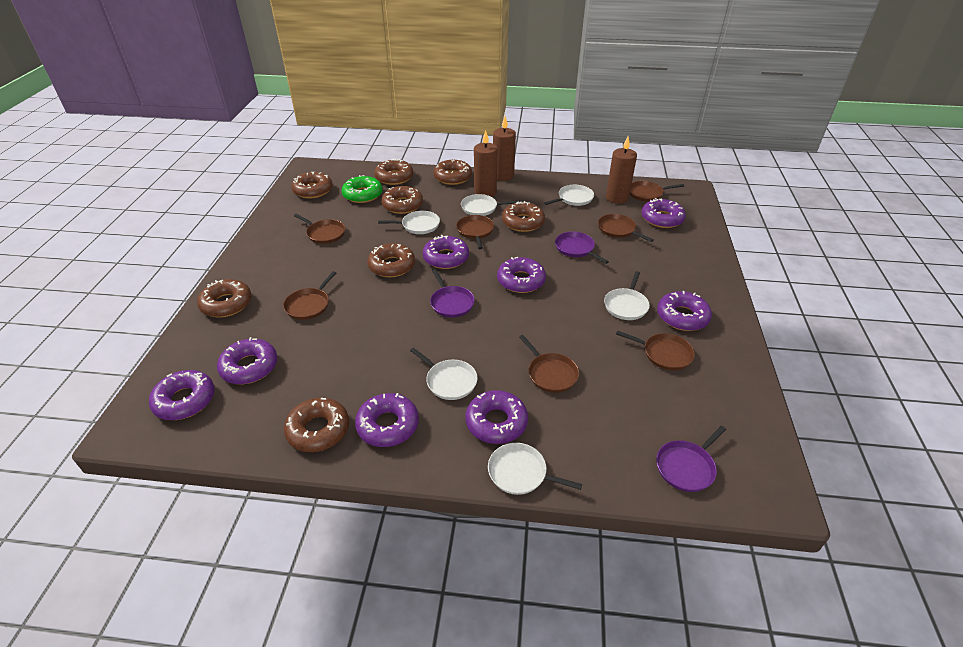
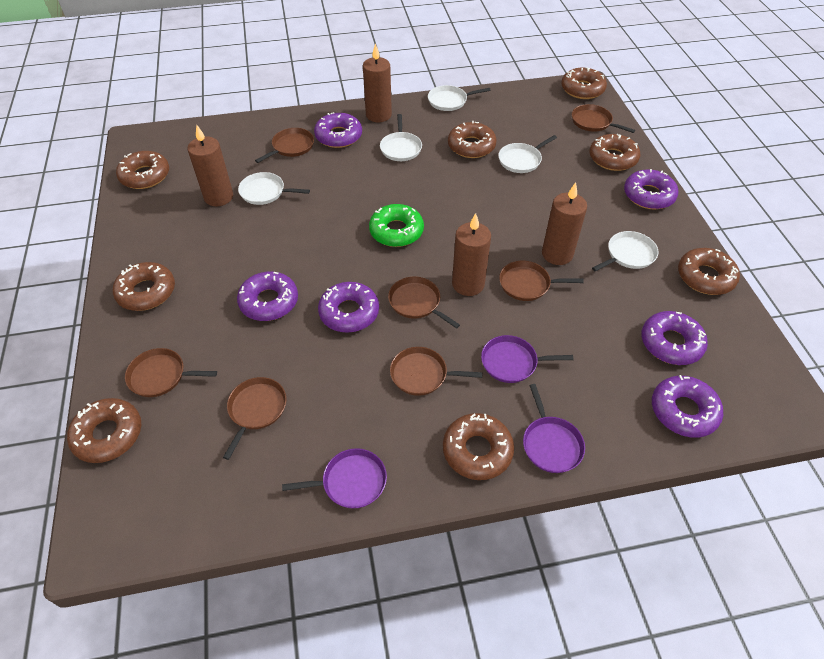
brown candle: [474,130,497,197] [493,116,516,181] [606,136,637,204] = 3 -> [187,124,233,206] [363,43,392,122] [452,213,491,296] [542,182,587,265] = 4
purple donut: [149,370,215,420] [217,337,277,384] [355,393,419,447] [423,235,469,269] [466,390,528,444] [497,257,546,293] [641,198,686,228] [657,291,712,331] = 8 -> [237,272,298,321] [314,112,362,148] [318,282,379,333] [624,169,678,209] [641,311,708,365] [652,375,723,438] = 6
white pan: [378,211,440,234] [410,348,478,400] [461,194,520,216] [488,443,582,495] [544,185,594,206] [604,271,650,320] = 6 -> [238,172,310,205] [380,114,422,161] [428,85,491,111] [498,135,557,173] [592,231,659,272] = 5

